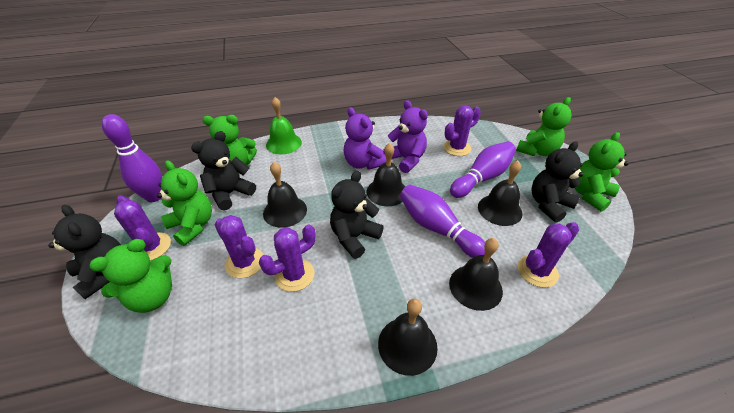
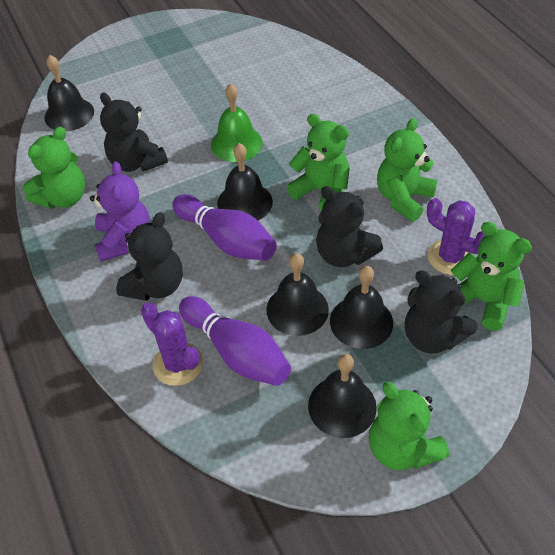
purple bowling pin: [102,114,162,202] [400,185,485,258] [450,142,516,198] = 3 -> [172,194,277,261] [179,296,291,386] = 2
purple cactus: [114,195,171,261] [215,215,263,278] [259,224,316,292] [443,105,481,156] [518,222,579,288] = 5 -> [141,302,203,386] [427,198,485,275] = 2
purple teddy bear: [344,107,386,170] [383,100,428,173] = 2 -> [90,161,150,262] = 1

